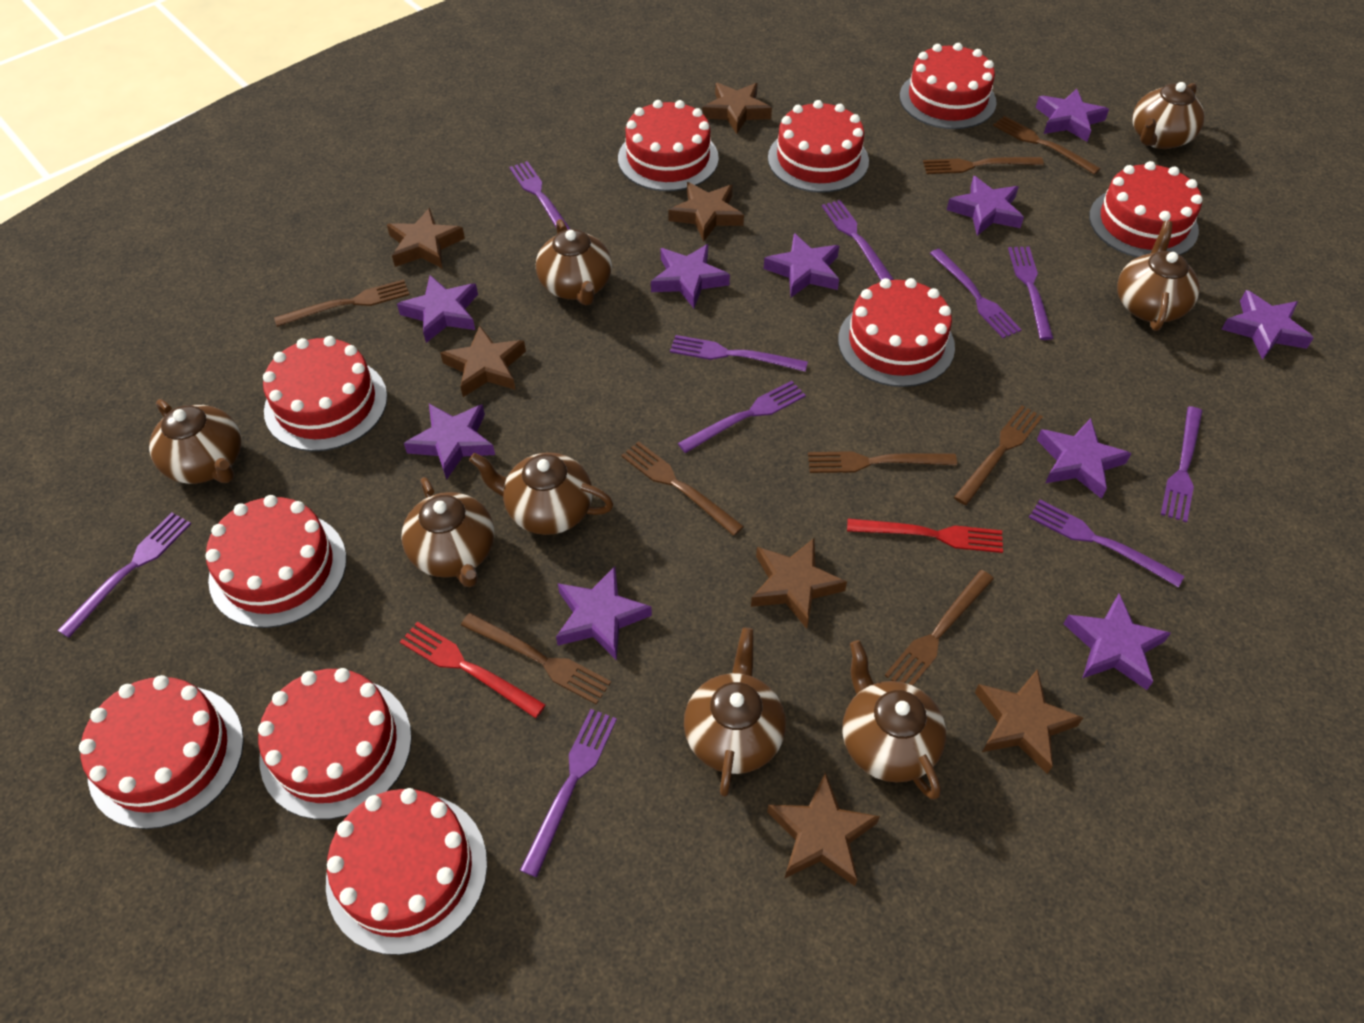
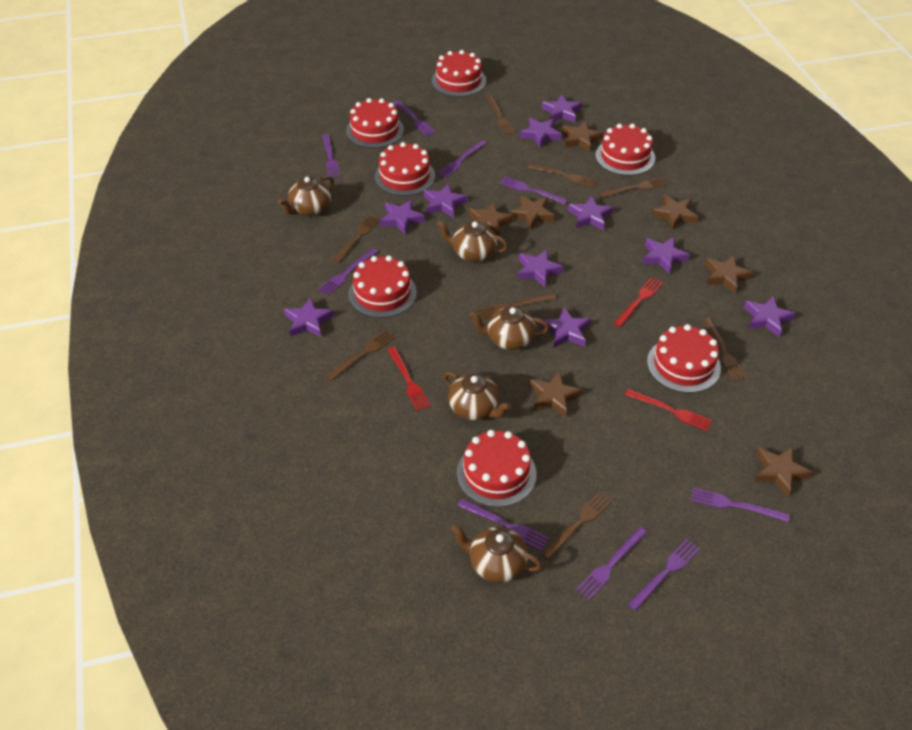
brown teapot: [149,399,241,484] [402,477,494,587] [469,452,613,535] [536,219,612,306] [684,628,786,797] [842,640,946,800] [1117,221,1200,331] [1132,82,1205,149] = 8 -> [278,176,334,216] [437,220,508,262] [443,372,511,420] [451,524,542,583] [469,306,549,350] = 5
purple fork: [57,513,191,638] [509,161,570,230] [520,709,617,877] [670,335,808,372] [678,381,806,453] [822,200,894,280] [930,249,1022,338] [1008,247,1053,340] [1029,500,1185,588] [1161,406,1202,523] = 10 -> [318,248,379,296] [322,134,341,178] [393,100,436,136] [437,140,487,178] [457,499,549,551] [500,176,568,205] [576,527,648,600] [628,539,700,611] [691,487,790,522] = 9
red cake: [79,675,244,829] [205,495,347,628] [258,668,412,820] [263,336,387,451] [326,788,487,955] [618,100,719,191] [768,100,869,193] [838,278,955,387] [900,43,997,129] [1089,161,1202,258] = 10 -> [346,98,404,148] [349,256,417,318] [375,142,435,196] [432,50,486,97] [457,430,537,507] [596,124,655,175] [647,324,721,393] = 7
red fork: [400,622,546,718] [847,519,1003,553] = 2 -> [388,347,431,411] [614,277,663,327] [625,389,712,431] = 3

